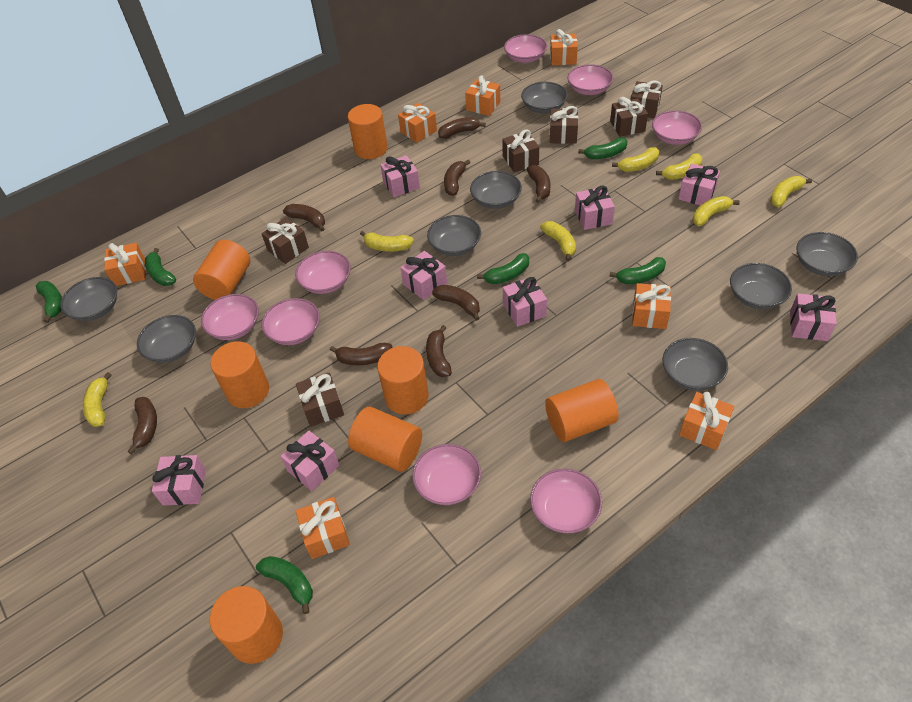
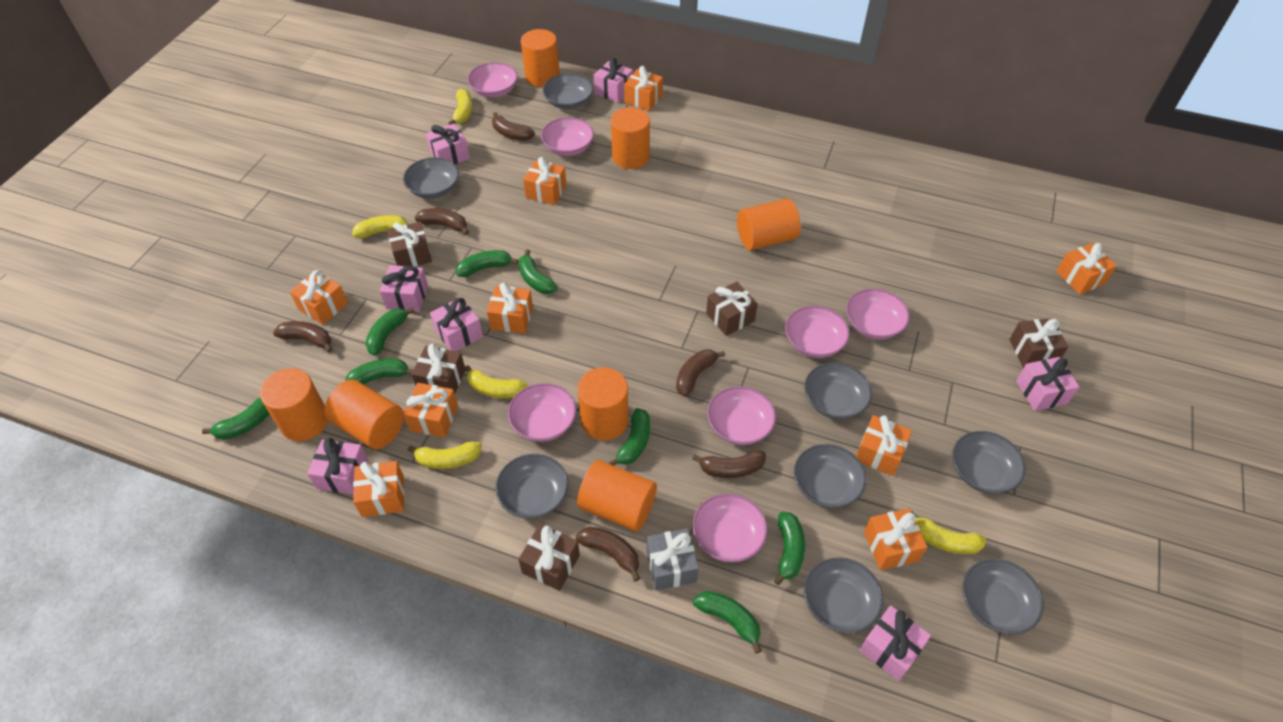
brown banana: [128,397,157,454] [283,204,325,232] [330,343,392,365] [426,325,452,377] [432,285,480,321] [438,117,486,139] [444,160,471,196] [527,165,551,203] = 8 -> [273,321,332,352] [415,208,469,235] [492,112,535,141] [576,527,640,582] [676,350,725,397] [692,450,766,478] = 6
brown gift: [262,218,309,264] [296,372,344,427] [502,129,539,172] [550,106,578,144] [610,97,648,137] [630,80,663,118] = 6 -> [387,222,432,267] [411,343,465,394] [518,524,580,591] [706,282,758,336] [1009,318,1068,368] = 5
green banana: [36,281,62,323] [145,248,176,286] [256,556,313,614] [477,253,529,284] [578,137,628,159] [609,257,666,284] = 6 -> [202,398,269,440] [345,359,413,385] [365,307,415,356] [456,250,519,277] [518,249,558,294] [609,408,650,466] [693,591,761,654] [774,511,805,585] = 8
grey gift: none = 0 -> [646,528,699,591] = 1
orange gift: [104,243,146,286] [296,497,350,559] [398,103,437,143] [465,75,500,116] [550,29,578,65] [632,283,671,329] [679,392,734,450] = 7 -> [290,270,348,325] [353,461,405,517] [403,383,458,438] [487,283,533,334] [523,157,567,205] [624,66,663,111] [856,415,912,476] [864,509,927,570] [1056,243,1117,294] = 9
pink bowl: [201,294,259,340] [262,298,320,345] [295,251,351,294] [412,444,481,505] [504,34,547,63] [530,468,602,534] [567,64,613,95] [652,110,702,145] = 8 -> [467,62,518,97] [508,383,576,442] [541,117,594,156] [692,493,768,562] [707,386,776,445] [785,306,850,358] [846,289,910,339] = 7
pink gift: [152,455,206,506] [280,430,339,491] [380,155,420,197] [400,251,447,300] [503,277,547,327] [575,185,615,230] [679,164,720,205] [790,293,837,341] = 8 -> [307,438,369,494] [380,265,428,312] [426,124,470,164] [430,297,483,351] [594,58,633,103] [859,605,931,681] [1016,357,1079,411] = 7
yellow banana: [83,372,112,427] [360,231,414,252] [540,221,576,261] [612,147,659,172] [656,153,702,180] [693,196,740,226] [770,176,812,207] = 7 -> [352,215,408,238] [408,441,482,469] [449,89,473,125] [464,365,528,399] [911,511,986,554] = 5

